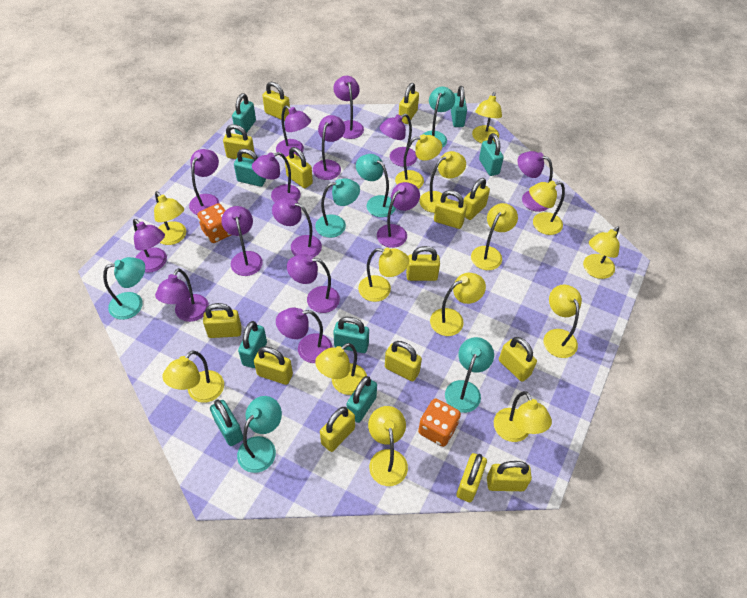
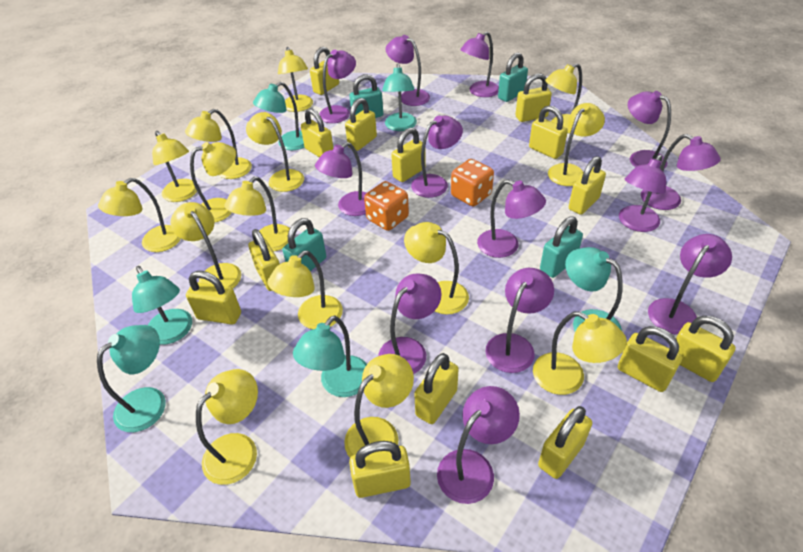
purple lamp: [133,219,167,273] [155,268,209,322] [189,149,219,215] [221,206,263,276] [252,152,301,202] [272,198,322,258] [276,105,311,157] [276,308,332,363] [287,254,340,313] [313,115,345,180] [333,76,364,139] [377,182,420,248] [380,114,417,167] [518,151,553,212] = 14 -> [315,142,366,216] [319,50,356,123] [378,274,442,374] [386,35,430,106] [411,116,463,198] [437,386,520,504] [460,32,499,97] [477,180,546,258] [485,268,554,373] [619,155,666,232] [628,91,671,169] [641,134,721,210] [648,234,732,335] = 13
turquoise padlock: [210,400,243,446] [232,93,256,135] [234,149,266,187] [238,321,267,368] [333,317,369,353] [347,376,377,423] [451,86,467,127] [479,133,504,176] = 8 -> [282,218,326,271] [349,74,383,118] [498,52,528,102] [540,216,583,278] = 4
yellow lamp: [154,191,186,245] [163,350,224,403] [315,343,367,395] [358,248,409,302] [368,406,408,486] [395,134,442,189] [419,151,466,213] [430,273,486,336] [471,203,518,270] [472,92,502,143] [494,391,552,442] [529,181,565,235] [544,284,582,358] [583,226,620,279] = 14 -> [98,178,181,252] [152,131,197,202] [170,202,241,288] [185,109,252,179] [190,142,236,223] [196,369,258,485] [224,177,290,251] [246,112,304,192] [267,251,343,329] [278,47,313,112] [344,354,414,457] [404,222,469,315] [533,311,627,395] [545,63,582,133] [548,103,605,186] = 15

